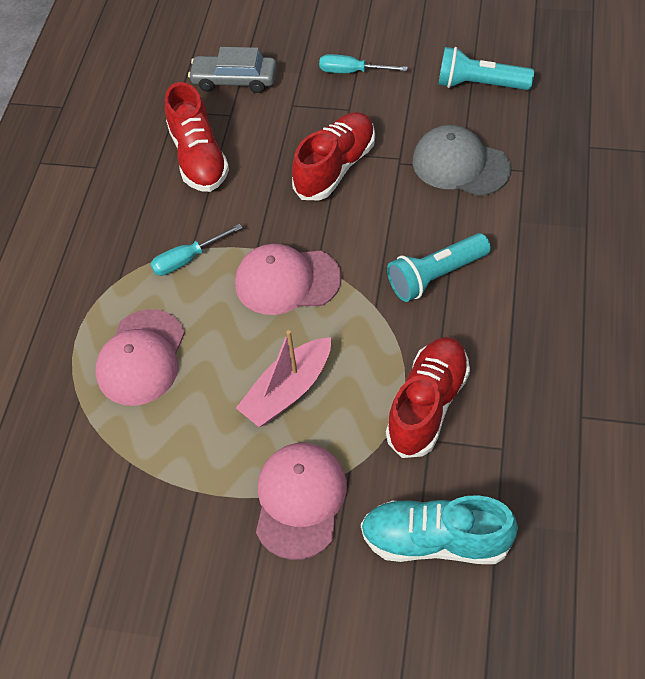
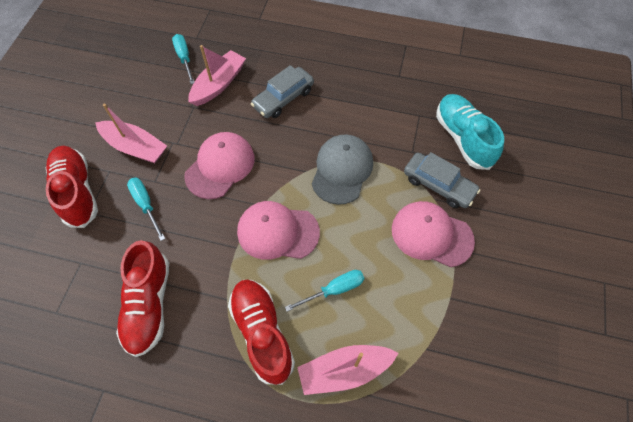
grey car: [188,47,277,93] = 1 -> [251,65,314,118] [404,152,480,208] = 2
pink boat: [236,330,331,427] = 1 -> [95,104,167,163] [188,45,246,106] [297,345,398,395] = 3
turquoise flashlight: [387,233,491,302] [438,47,534,90] = 2 -> none = 0
turquoise screwdriver: [151,224,242,276] [319,54,408,73] = 2 -> [127,178,165,241] [172,34,194,84] [285,270,364,312] = 3

